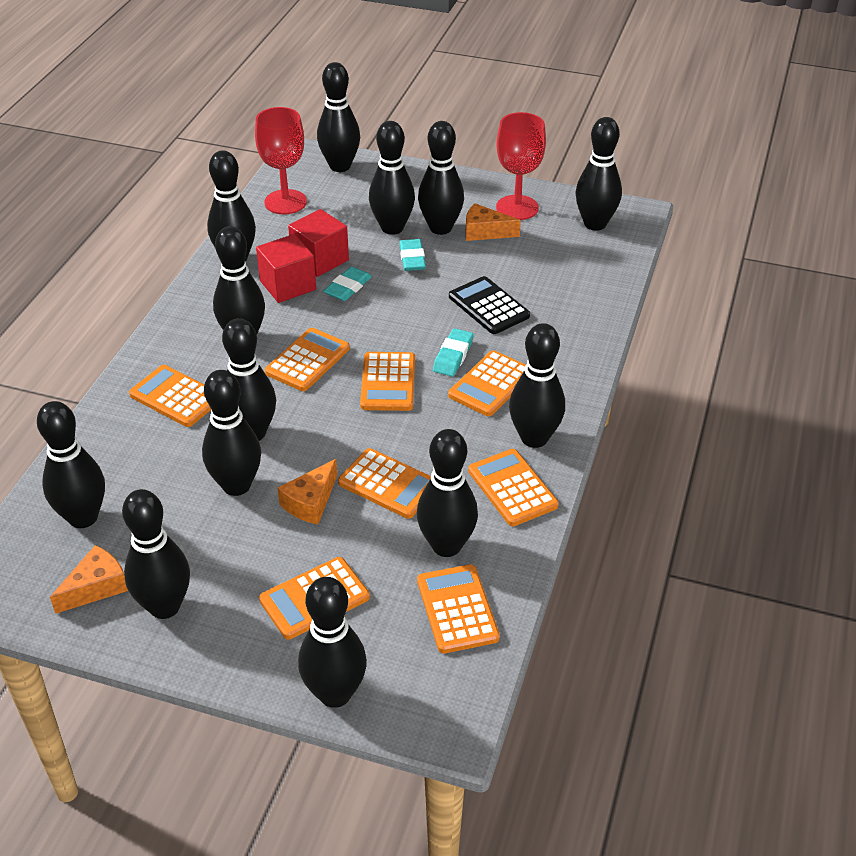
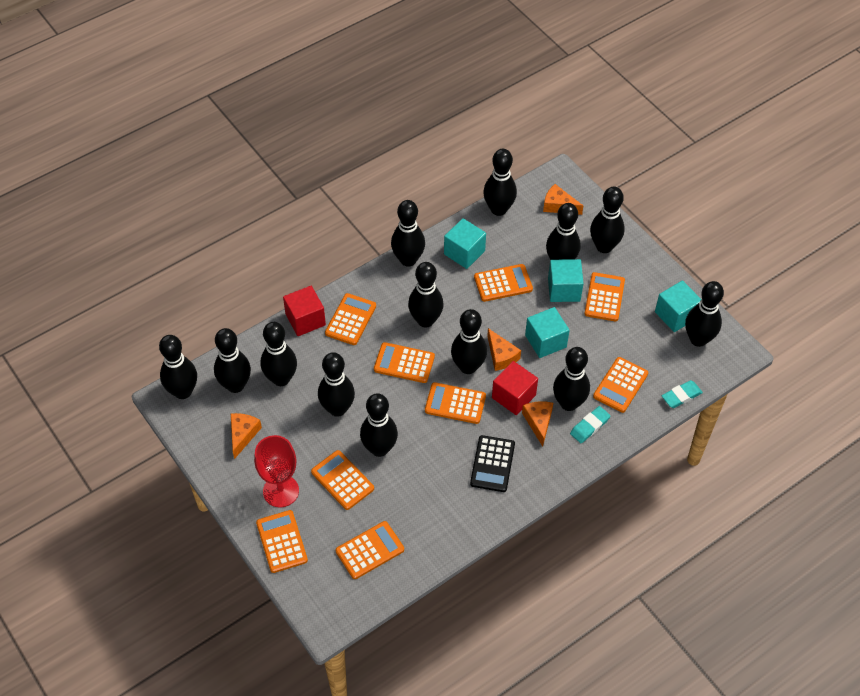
orange calculator: [129,365,211,427] [259,557,370,640] [265,328,350,391] [338,448,431,519] [360,352,415,411] [417,564,500,654] [448,350,526,416] [468,449,559,526] = 8 -> [256,510,308,573] [311,450,374,510] [325,293,376,345] [336,521,404,579] [374,342,435,383] [425,382,486,424] [474,264,533,302] [584,272,625,321] [593,357,648,413] = 9
orange cheese: [50,545,128,614] [277,459,337,524] [465,203,521,241] = 3 -> [231,413,262,459] [487,328,521,371] [522,401,553,446] [543,184,583,215] = 4
red goblet: [255,107,307,214] [496,112,546,220] = 2 -> [254,435,299,507] = 1
turquoise cube: none = 0 -> [444,218,486,269] [525,307,570,358] [548,259,584,302] [655,280,702,332] = 4
turquoise eraser: [324,267,372,301] [399,239,426,271] [433,328,474,376] = 3 -> [570,406,611,443] [662,380,703,408] = 2

